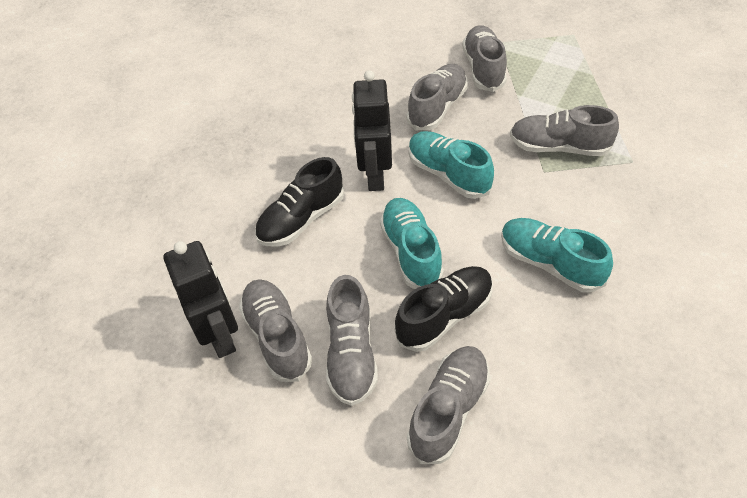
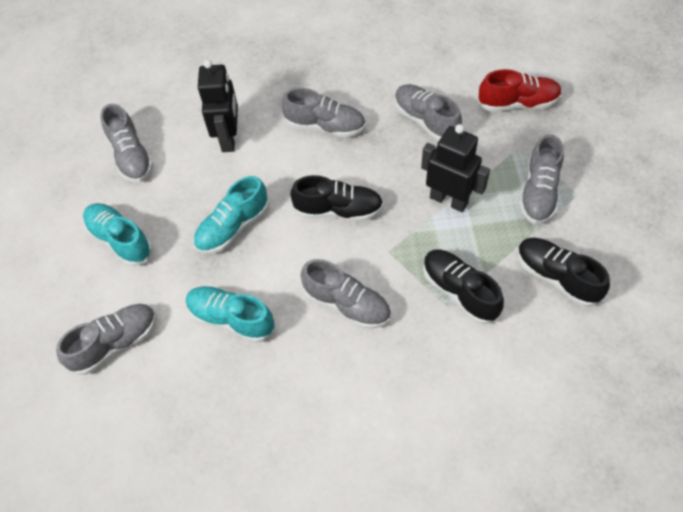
black shoe: [255,157,344,247] [395,266,493,352] = 2 -> [290,175,383,221] [423,249,504,324] [517,238,610,307] = 3
red shoe: none = 0 -> [478,69,562,112] = 1

